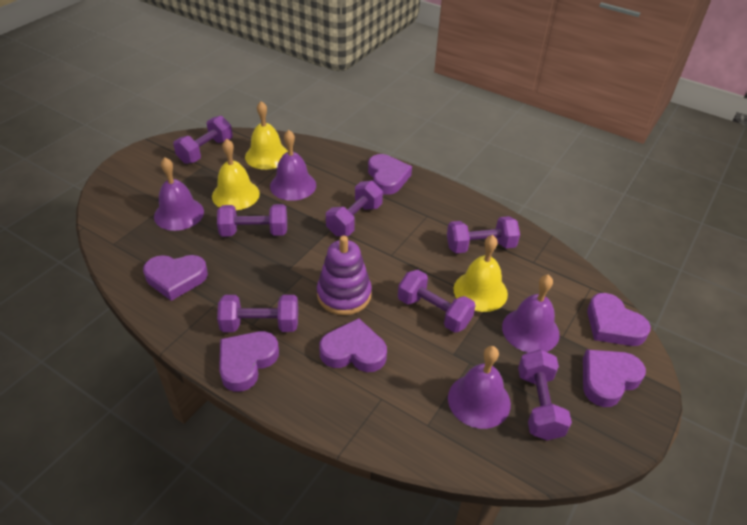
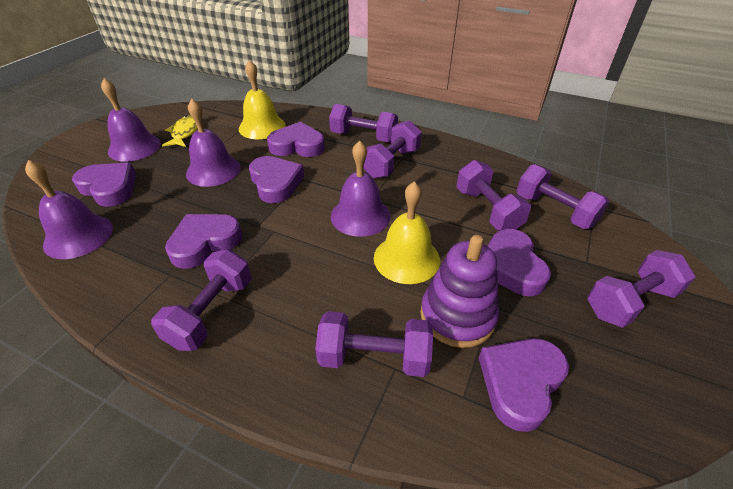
yellow bell: [212,139,260,210] [245,101,288,170] [454,235,508,312] = 3 -> [239,60,286,139] [374,181,440,284] = 2
yellow fish: none = 0 -> [162,115,198,147] = 1

